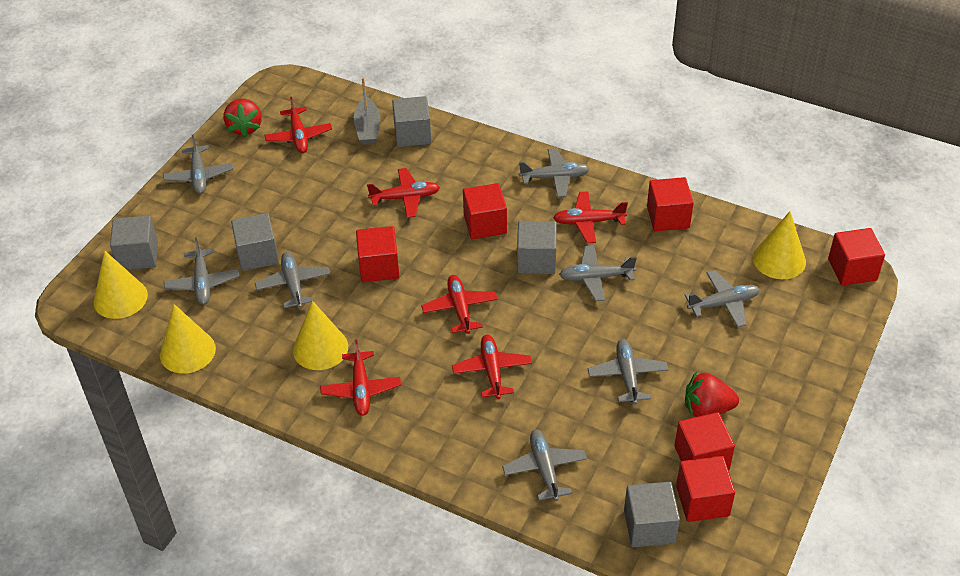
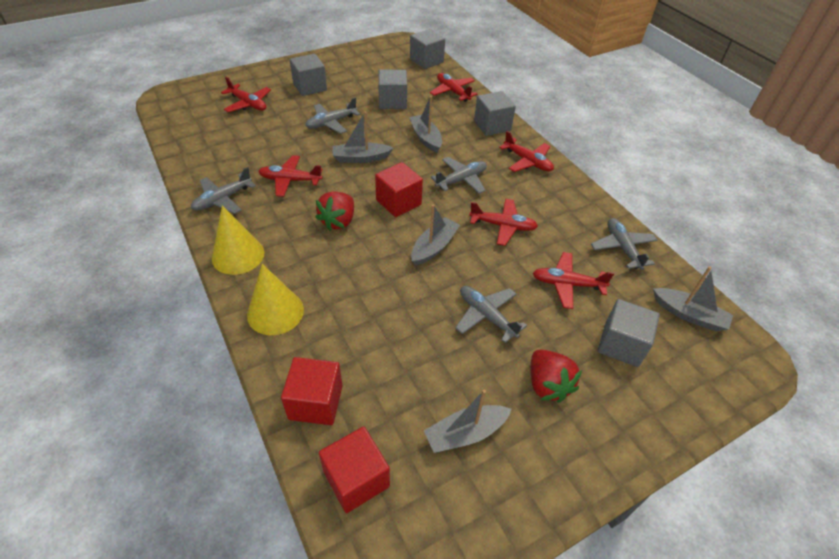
grey boat: [354,77,380,145] = 1 -> [332,112,393,163] [409,96,442,153] [411,205,460,265] [424,390,512,453] [653,266,733,331] = 5
grey plane: [163,135,233,194] [164,238,239,305] [255,252,330,308] [502,429,587,501] [519,148,590,197] [559,245,637,301] [588,339,668,405] [685,270,760,328] = 8 -> [191,167,256,214] [305,97,360,134] [431,157,487,194] [455,286,527,343] [591,218,658,270] = 5
red cube: [356,226,400,282] [463,183,507,239] [647,177,694,231] [675,412,735,471] [676,456,735,522] [828,228,885,286] = 6 -> [281,357,342,425] [319,427,390,513] [375,162,423,217] = 3
yellow cone: [93,251,148,319] [160,304,216,373] [293,301,348,370] [753,212,806,279] = 4 -> [212,205,265,275] [247,264,304,335] = 2

